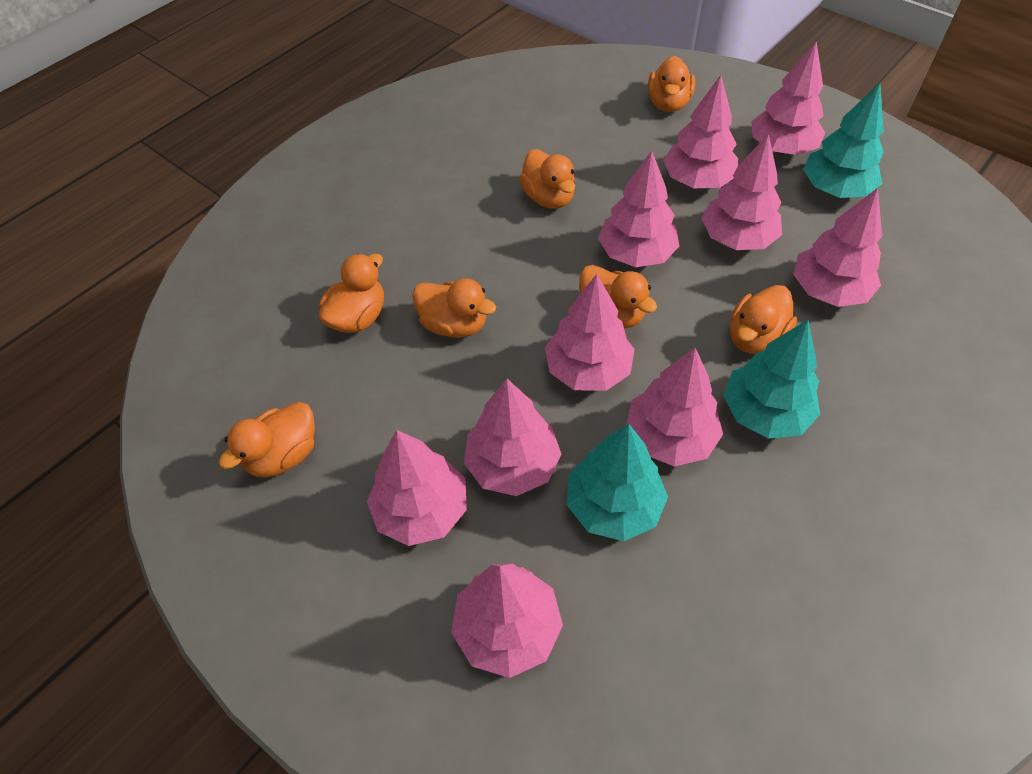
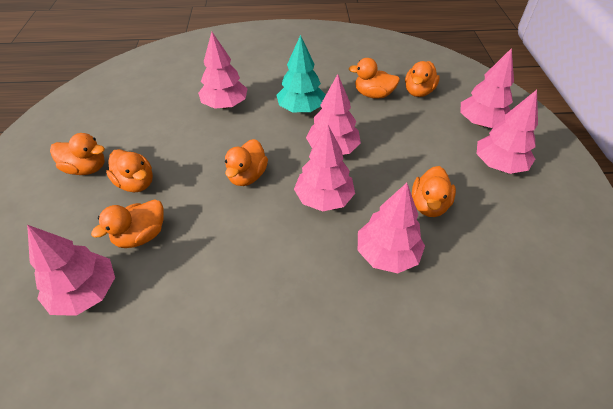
pink tree: [367,430,467,546] [451,563,563,678] [464,379,561,496] [545,274,635,391] [598,151,679,267] [626,348,723,467] [663,75,738,188] [701,134,782,250] [751,41,825,155] [793,188,882,307] = 10 -> [27,225,115,316] [198,32,247,109] [294,125,355,211] [306,74,361,155] [358,183,425,273] [461,48,514,128] [477,90,538,174] = 7
turquoise tree: [567,424,668,541] [723,320,820,439] [803,83,884,198] = 3 -> [277,35,326,113] = 1

